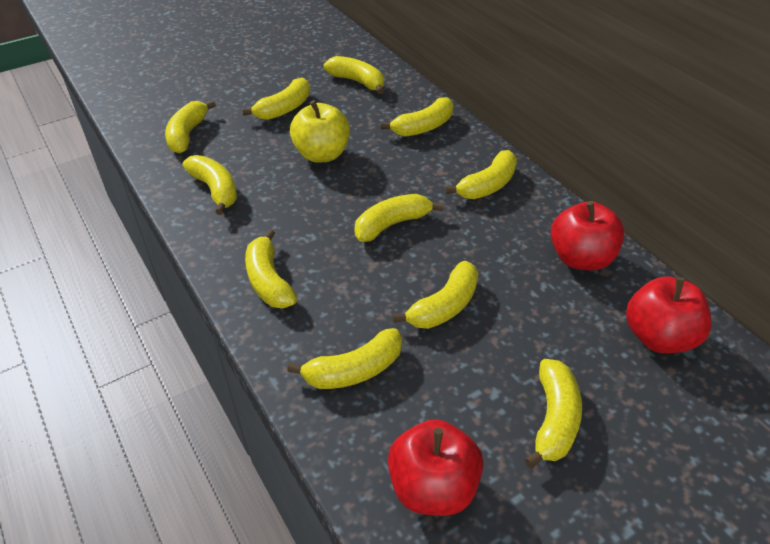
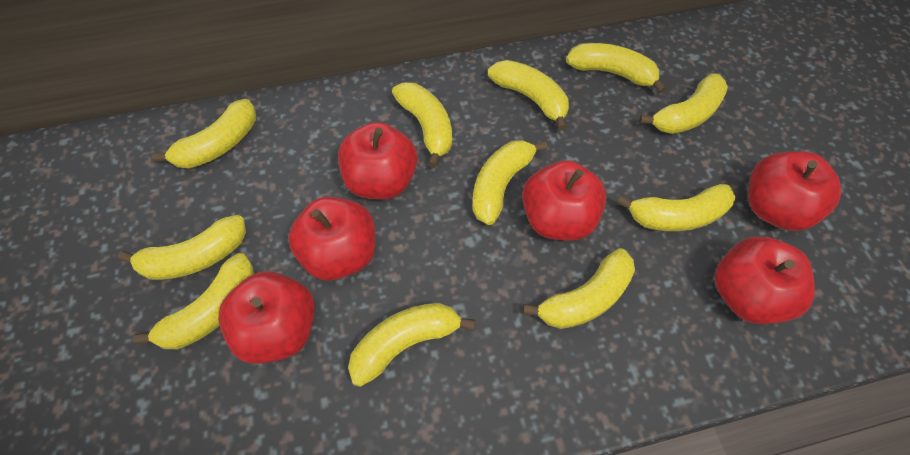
red apple: [388,419,483,516] [551,201,624,270] [626,276,711,353] = 3 -> [218,271,315,364] [288,197,375,281] [338,122,418,199] [522,160,606,241] [715,236,815,324] [748,151,841,231] = 6
yellow apple: [290,100,350,163] = 1 -> none = 0

